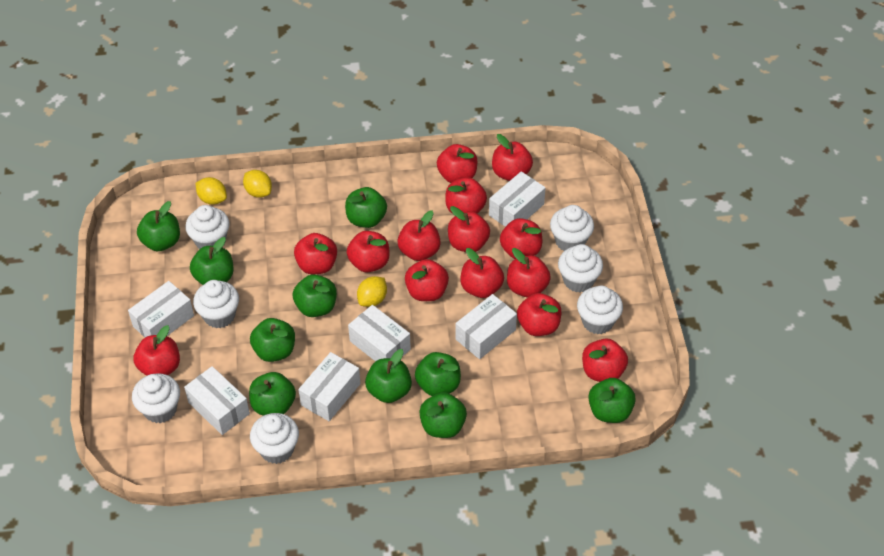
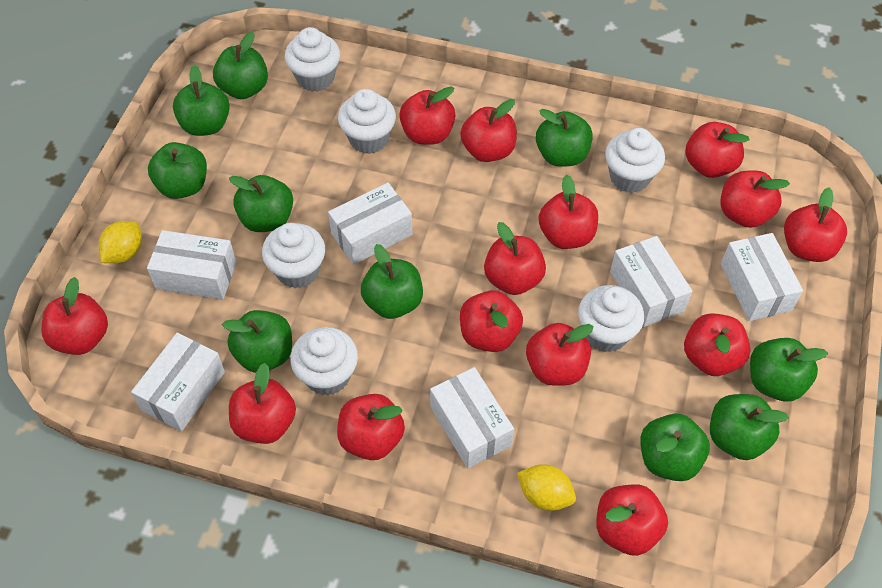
white cupcake: [132,373,180,423] [185,205,230,249] [193,280,239,328] [250,413,299,464] [550,205,594,251] [558,244,603,292] [577,285,623,334] = 7 -> [262,223,325,288] [285,27,340,92] [290,327,358,396] [338,89,396,154] [578,285,644,352] [605,128,665,193] = 6
yellow lemon: [195,177,227,205] [243,170,272,198] [357,276,387,307] = 3 -> [99,221,142,263] [517,464,576,511] = 2

